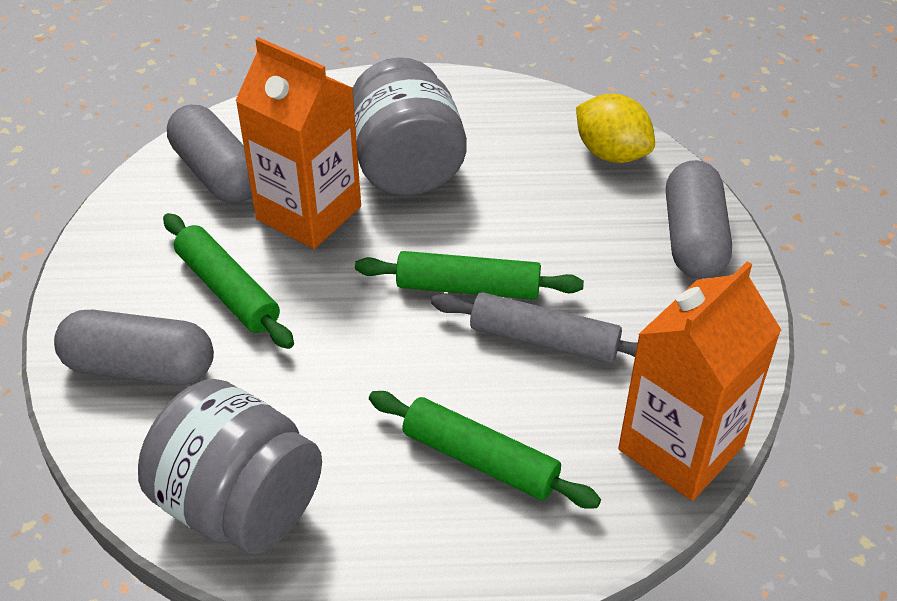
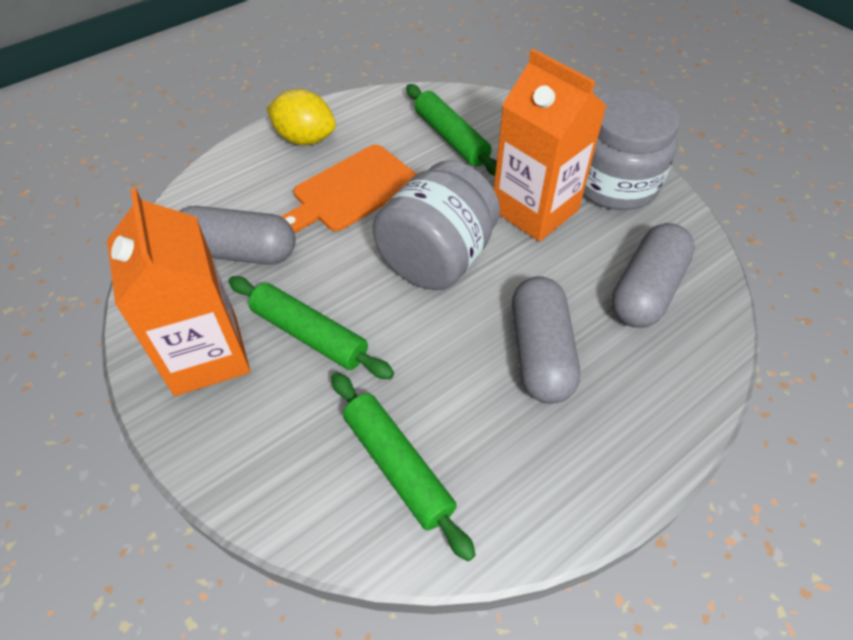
grey rolling pin: [431,292,637,363] = 1 -> none = 0
orange cutting board: none = 0 -> [281,145,417,233] = 1

